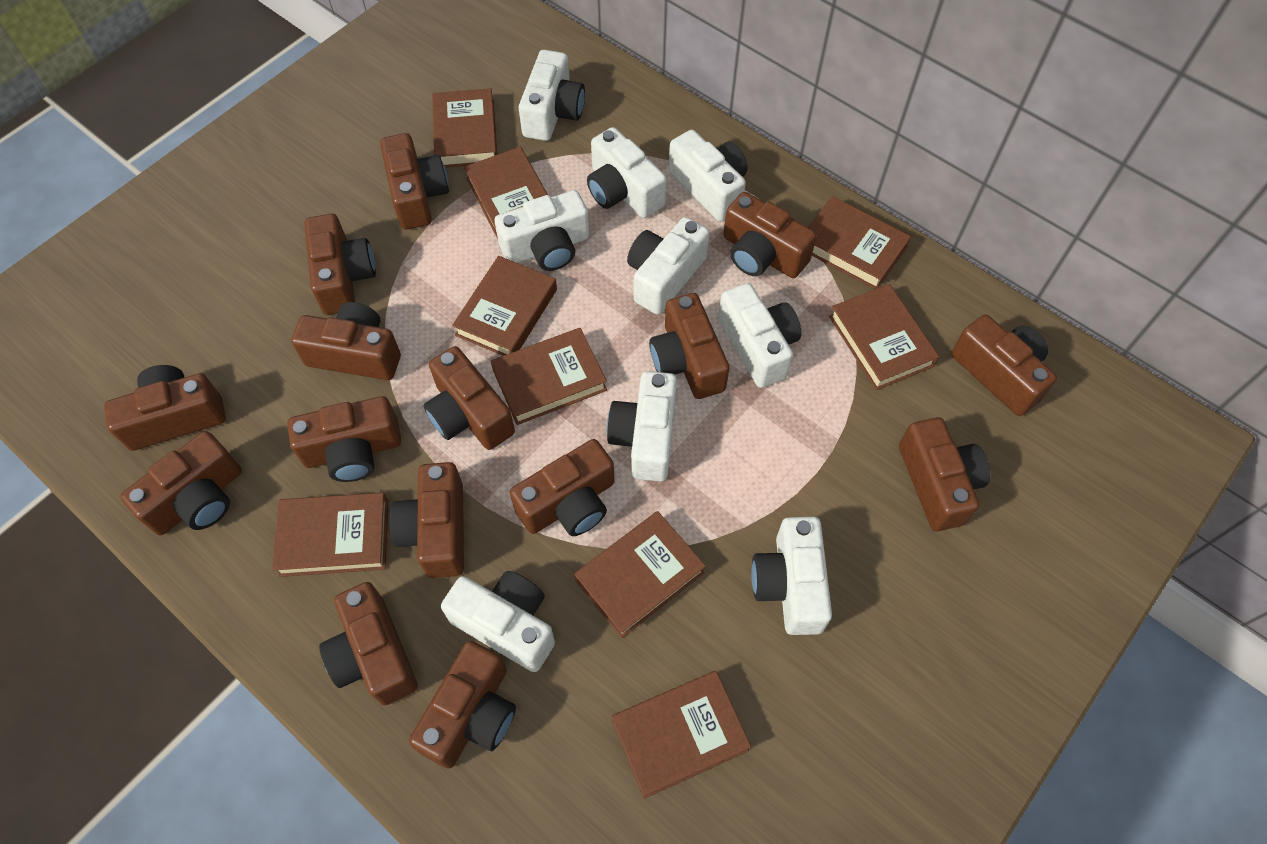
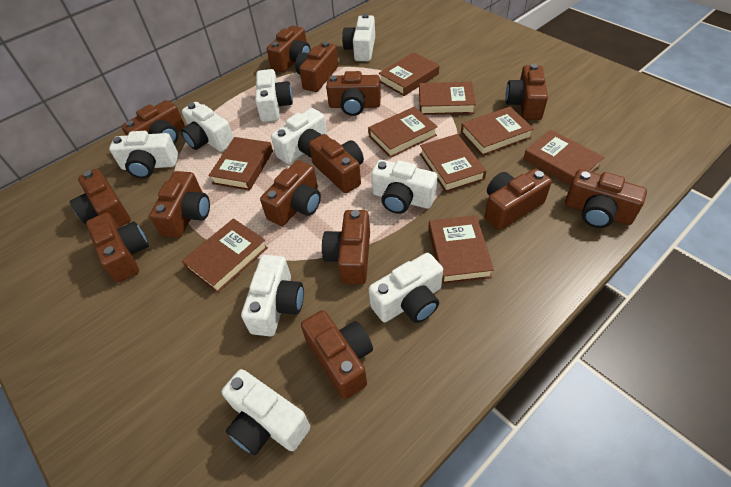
brown camera: [104,365,226,451] [120,431,242,535] [287,396,401,482] [291,302,401,380] [305,214,376,315] [319,582,418,705] [380,133,449,230] [389,462,464,578] [409,641,516,769] [424,346,515,450] [510,439,614,536] [649,293,730,399] [723,192,817,278] [899,417,990,532] [951,314,1057,416] = 15 -> [70,169,131,227] [86,213,149,283] [121,100,185,144] [149,171,210,238] [260,160,321,226] [267,26,311,72] [295,42,338,92] [301,310,373,399] [309,134,364,193] [322,210,370,284] [326,71,381,116] [485,168,552,230] [506,64,548,120] [565,169,647,228] = 14

